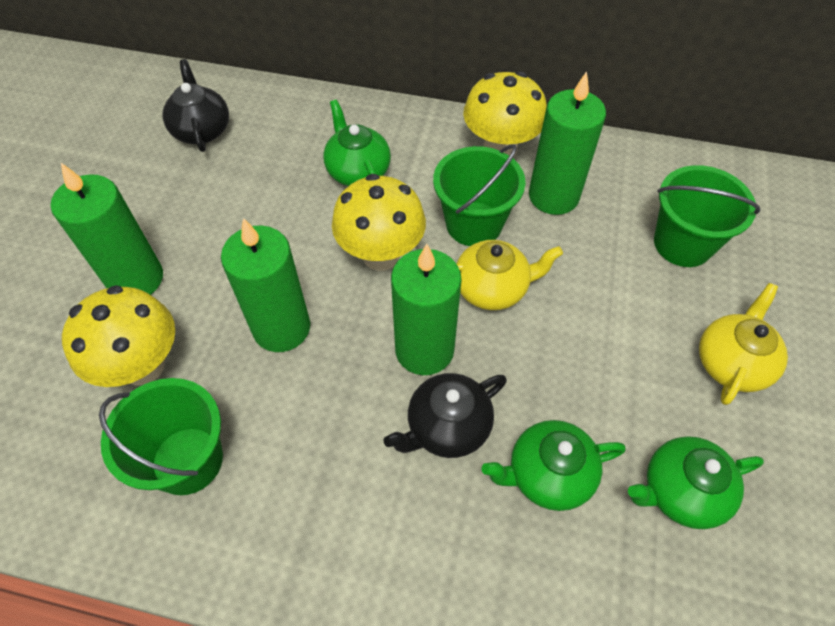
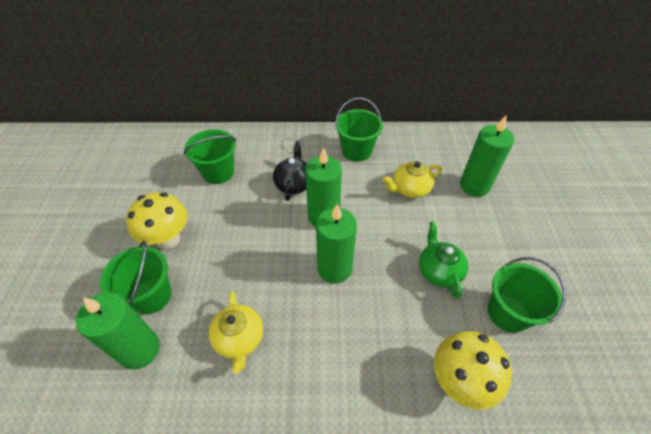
black teapot: [163,59,229,152] [383,373,507,458] = 2 -> [273,141,307,201] = 1
green bucket: [99,378,223,495] [433,144,526,246] [654,165,760,267] = 3 -> [100,241,172,314] [184,129,236,184] [335,98,383,162] [488,257,566,333] = 4
green teapot: [323,100,391,186] [481,420,625,511] [628,436,764,529] = 3 -> [419,221,468,298] = 1
yellow mushroom: [62,285,175,387] [332,174,426,271] [463,71,547,158] = 3 -> [126,192,188,249] [434,331,512,410] = 2

